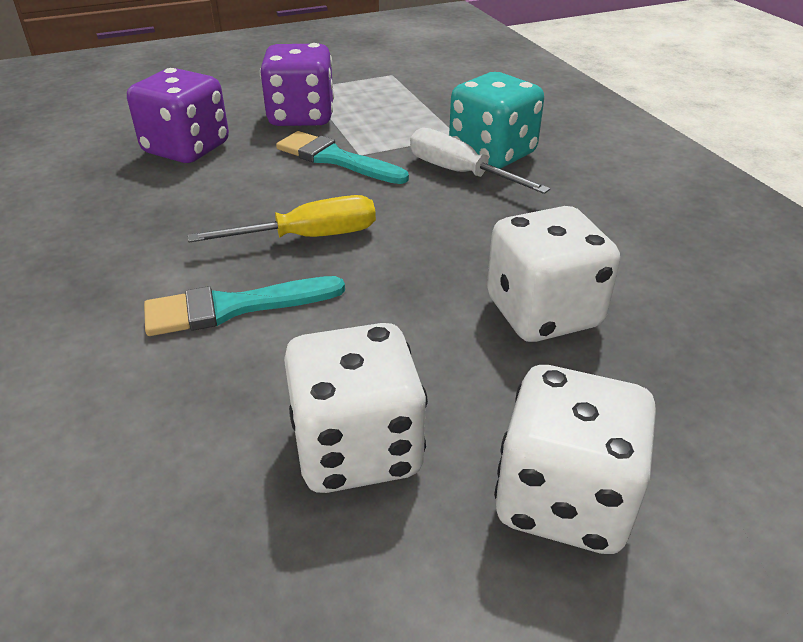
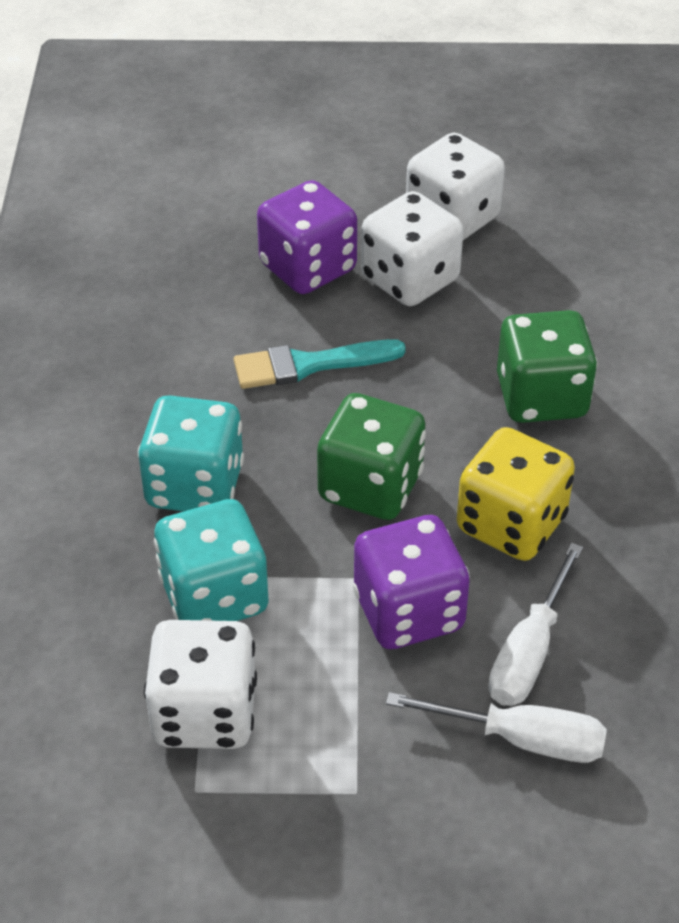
green dice: none = 0 -> [317,393,426,520] [497,310,598,423] = 2
turquoise brush: [144,276,345,336] [276,131,409,184] = 2 -> [234,339,406,389] = 1
turquoise dice: [449,72,544,169] = 1 -> [138,395,244,511] [154,499,269,621] = 2
white screwdriver: [410,128,550,194] = 1 -> [386,692,607,763] [488,543,583,706] = 2
yellow dice: none = 0 -> [457,427,575,561] = 1
yellow screwdriver: [188,195,376,243] = 1 -> none = 0

